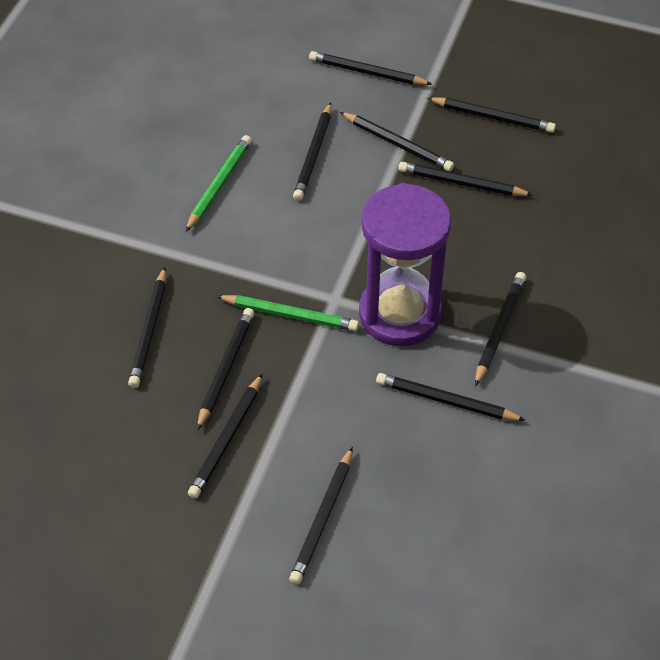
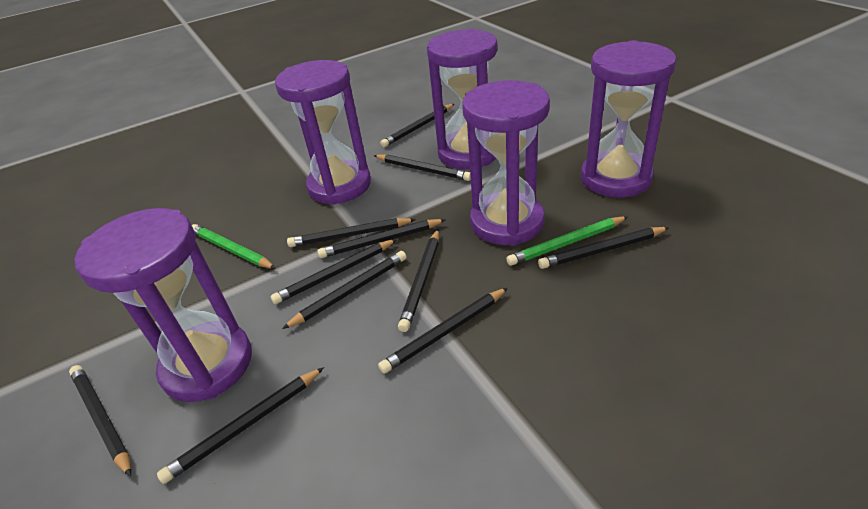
purple hourglass: [359,183,451,346] = 1 -> [74,208,252,402] [275,60,371,205] [427,29,497,169] [462,80,550,246] [581,40,676,197] = 5

